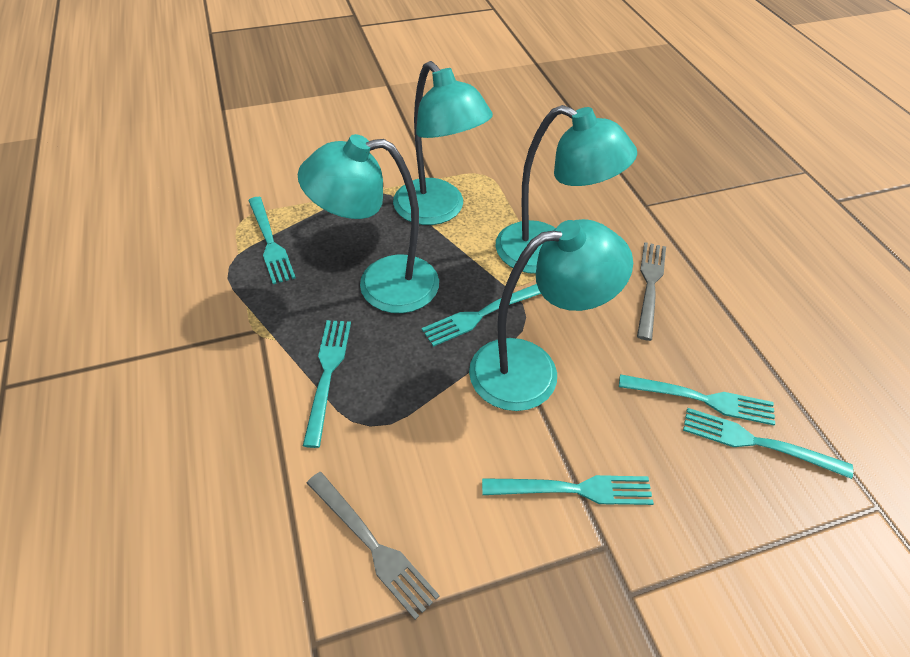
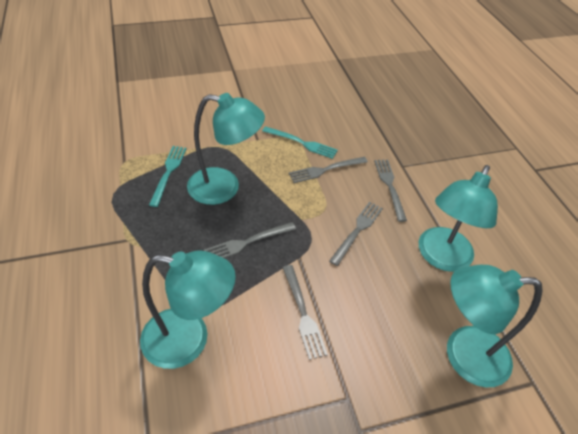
grey fork: [307,472,440,620] [637,242,666,341] = 2 -> [204,222,296,258] [283,265,328,360] [289,157,368,183] [329,202,383,266] [374,159,407,222] = 5
turquoise fork: [248,197,296,284] [303,320,351,448] [422,284,541,347] [482,475,654,505] [619,374,775,425] [683,408,853,479] = 6 -> [149,146,187,207] [262,126,338,159] = 2

